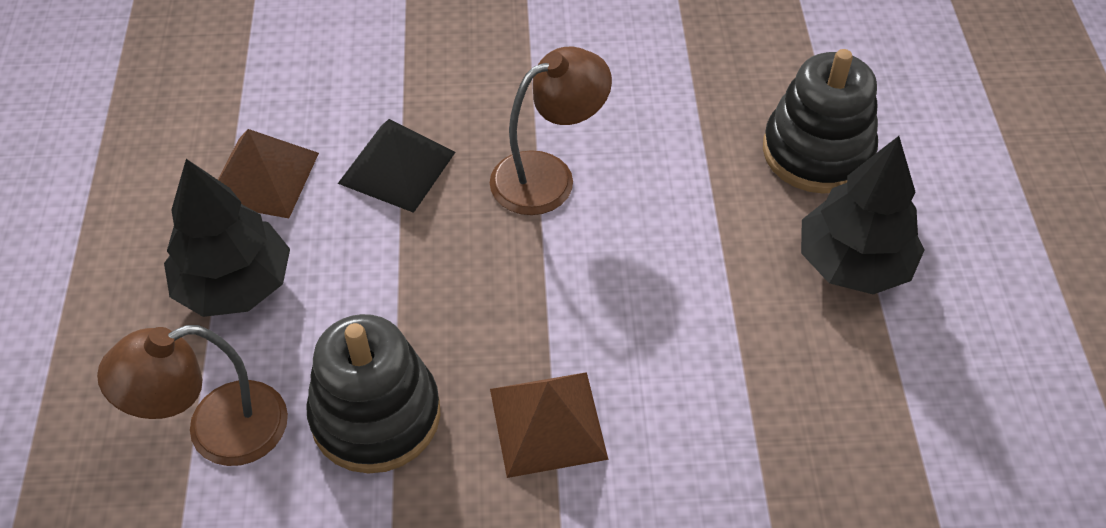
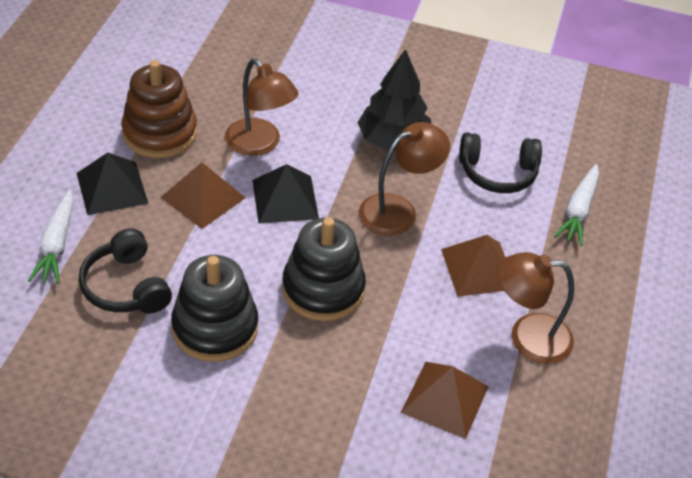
black headphones: none = 0 -> [79,228,172,314] [459,132,542,193] = 2
black pyramid: [338,119,456,213] = 1 -> [77,153,149,215] [252,164,319,223] = 2
black tree: [164,159,290,317] [801,136,925,294] = 2 -> [358,49,431,151] = 1
brown lamp: [97,325,288,466] [490,47,612,215] = 2 -> [225,59,298,156] [359,122,450,236] [497,252,574,364] = 3
brown pyramid: [218,129,319,218] [490,372,608,478] = 2 -> [160,162,246,229] [401,362,489,439] [441,235,505,297] = 3
brown stacking toy: none = 0 -> [121,60,197,158] = 1
white carrot: none = 0 -> [28,189,74,284] [554,164,599,246] = 2

